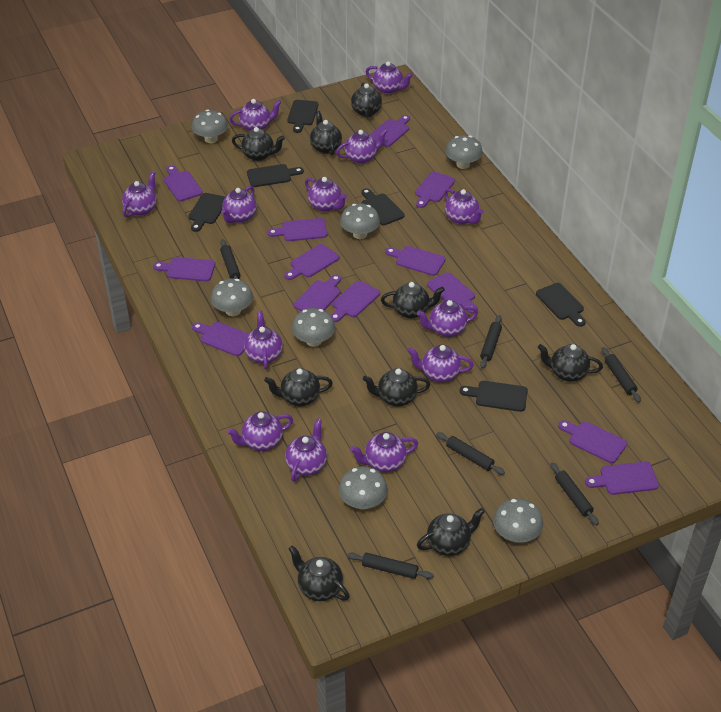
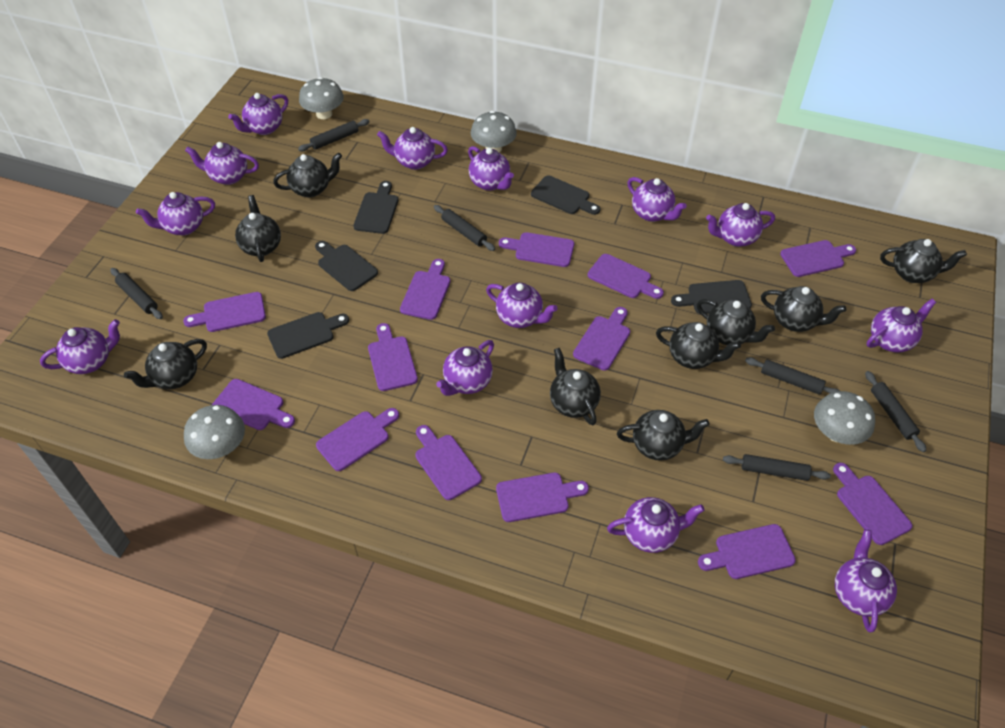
black cutting board: [188,193,225,232] [247,164,304,187] [287,100,318,133] [361,188,404,225] [459,381,528,412] [536,283,586,327] = 6 -> [267,312,349,359] [315,241,378,291] [353,181,398,234] [531,175,600,215] [671,280,752,314] = 5
grey mushroom: [192,110,228,143] [211,279,253,316] [292,308,335,347] [339,466,388,510] [340,203,380,239] [445,135,483,169] [493,498,543,543] = 7 -> [184,405,245,459] [299,77,344,119] [471,111,517,152] [814,391,875,445] = 4

